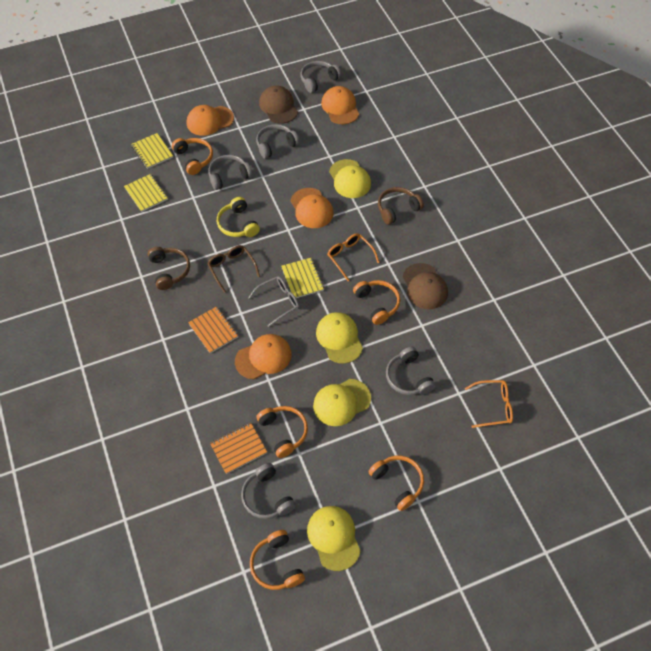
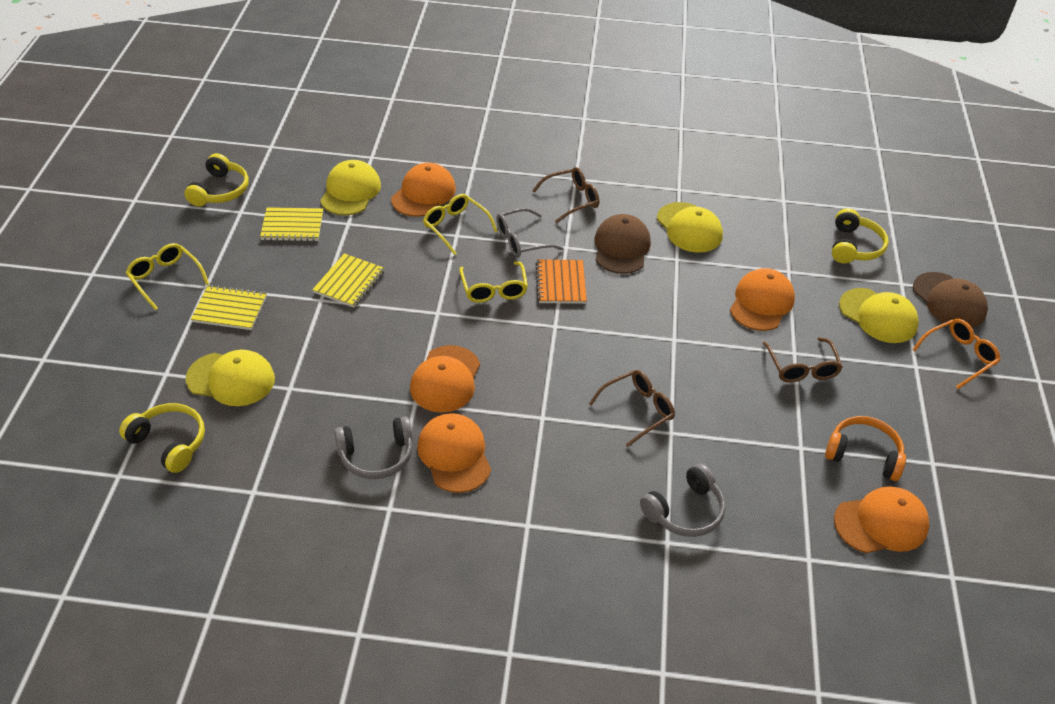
brown glasses: [207,245,260,293] = 1 -> [532,167,599,223] [589,370,675,447] [763,337,843,382] = 3
brown headphones: [148,247,190,290] [378,187,424,225] = 2 -> none = 0
grey headphones: [208,155,252,190] [241,463,296,519] [256,124,300,159] [300,61,342,93] [386,347,436,395] = 5 -> [334,416,413,479] [640,464,726,537] = 2
orange cap: [187,105,234,136] [235,334,292,379] [291,188,334,228] [321,86,359,125] = 4 -> [391,163,456,217] [410,345,480,413] [417,413,491,493] [730,268,795,331] [834,486,930,553] = 5
orange glasses: [327,233,380,281] [465,380,513,428] = 2 -> [912,319,1001,389] = 1
orange headphones: [172,138,213,175] [250,530,305,590] [256,406,308,458] [353,280,400,325] [368,456,424,511] = 5 -> [825,416,906,481] = 1
orange notebook: [188,306,239,353] [210,423,267,474] = 2 -> [536,259,587,304] = 1
yellow glasses: none = 0 -> [126,243,209,310] [423,194,498,255] [459,262,528,303] = 3
yellow headphones: [217,197,260,237] = 1 -> [119,403,205,473] [184,153,249,207] [832,208,889,264] = 3

